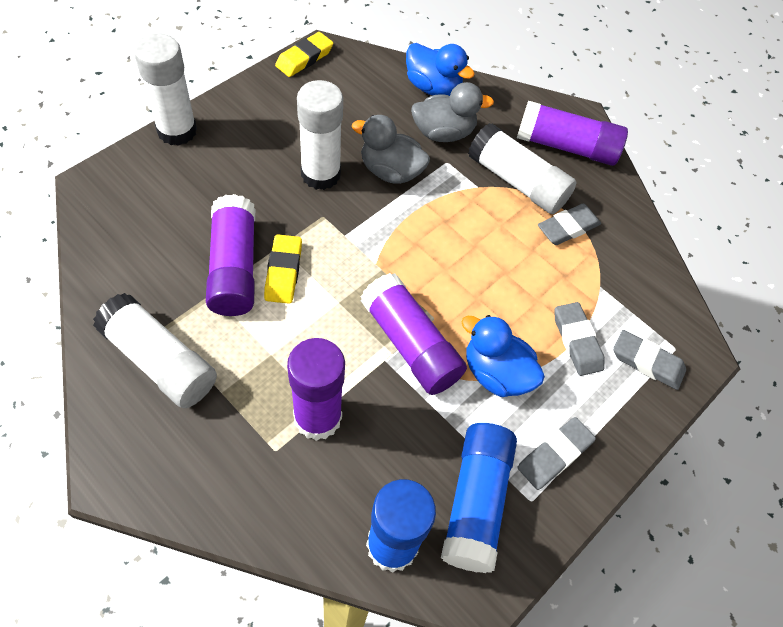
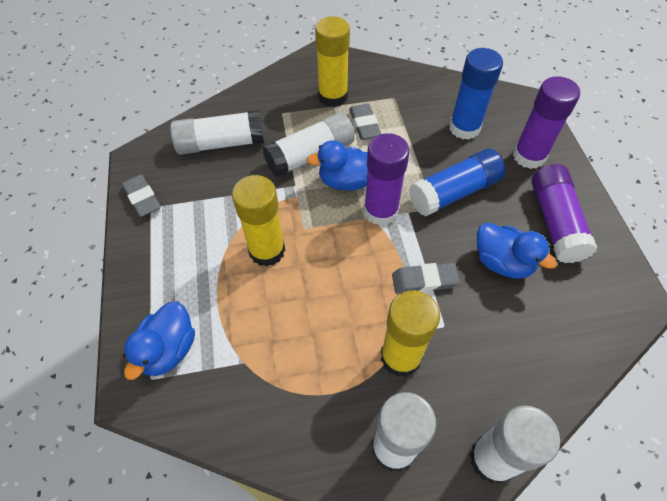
blue duck: [406,43,475,96] [462,315,545,397] = 2 -> [123,302,195,380] [307,141,368,190] [477,223,557,279] = 3
grey duck: [352,115,430,184] [411,82,494,142] = 2 -> none = 0
grey eraser: [518,417,596,490] [538,203,601,245] [554,302,605,376] [613,330,686,390] = 4 -> [122,174,161,217] [349,104,381,140] [392,263,460,294] = 3
purple glue stick: [206,194,255,316] [287,338,345,441] [361,273,467,395] [517,101,628,166] = 4 -> [364,133,410,226] [513,76,580,169] [531,164,597,263] = 3
yellow eraser: [264,234,302,304] [275,32,333,77] = 2 -> none = 0
yellow glue stick: none = 0 -> [232,175,285,267] [315,16,350,107] [381,290,440,377] = 3

